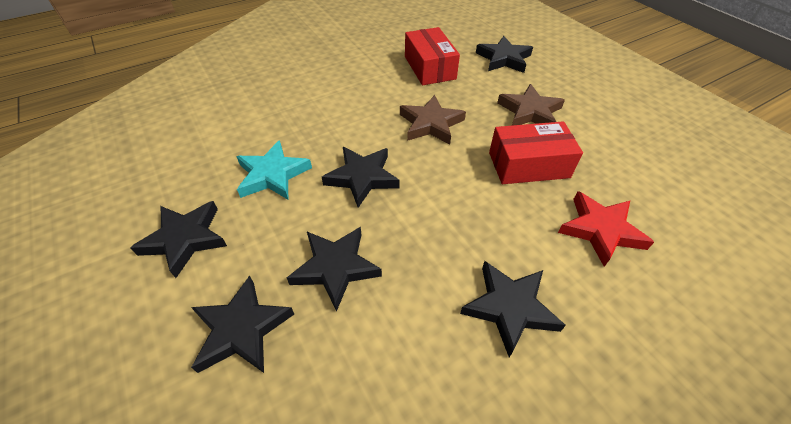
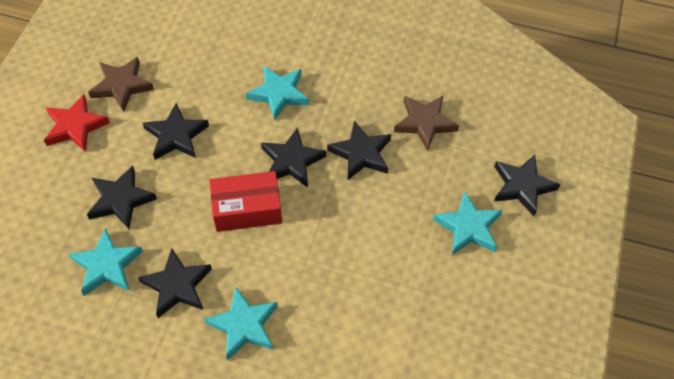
red box: [405,27,460,85] [489,121,583,184] = 2 -> [209,171,282,232] = 1
turquoise star: [236,140,312,200] = 1 -> [69,228,143,296] [204,287,278,361] [246,66,309,121] [433,191,502,255] = 4

